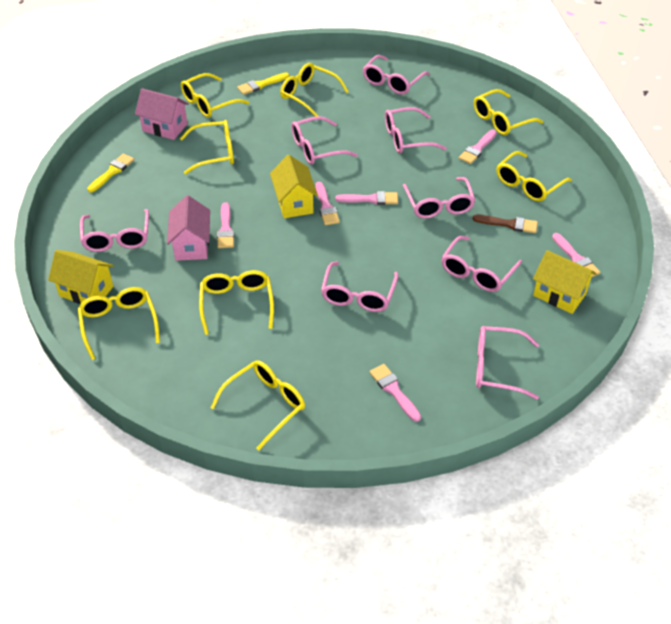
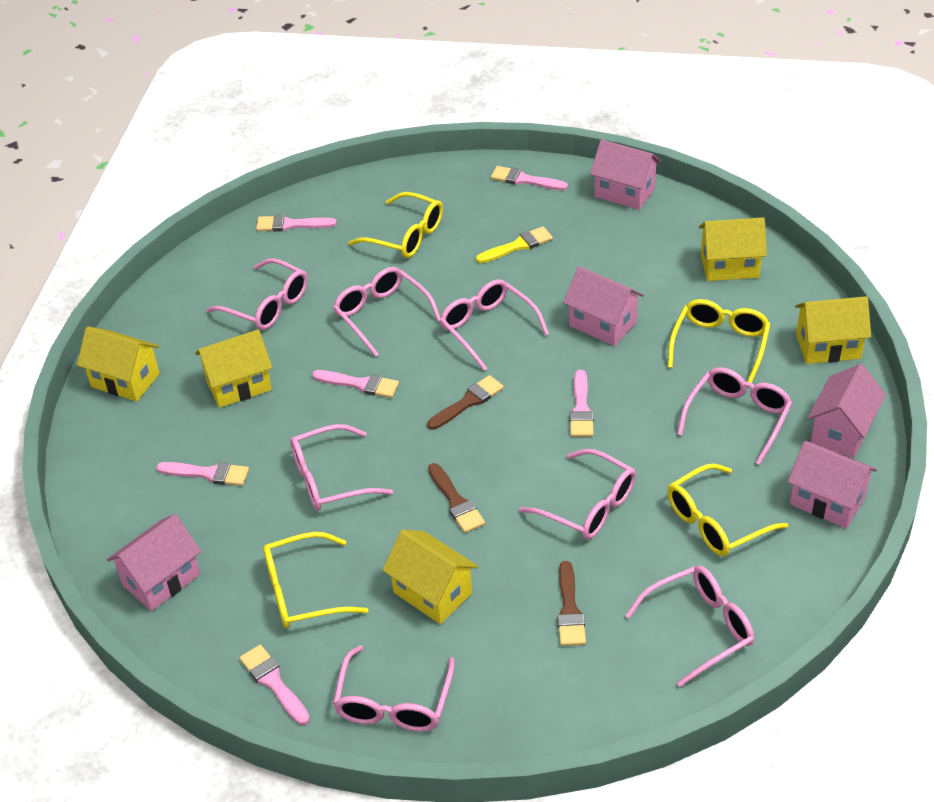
brown brush: [472,215,538,233] = 1 -> [427,375,504,430] [428,463,485,533] [557,561,586,646] = 3
pink house: [135,88,189,140] [167,195,210,261] = 2 -> [107,514,201,611] [563,266,644,346] [590,140,661,210] [788,441,877,528] [807,364,886,458] = 5
yellow brush: [87,154,134,192] [237,73,289,95] = 2 -> [476,227,553,263] = 1
yellow glasses: [78,287,160,360] [180,120,234,174] [181,73,249,118] [199,270,274,335] [211,361,305,450] [280,63,349,117] [474,89,544,135] [496,151,572,202] = 8 -> [263,532,368,628] [348,192,443,258] [667,464,788,556] [668,299,770,383] = 4
yellow house: [48,250,113,304] [270,155,318,218] [533,250,597,314] = 3 -> [77,326,160,401] [195,329,272,408] [383,530,478,624] [699,217,767,281] [795,296,871,364] = 5

